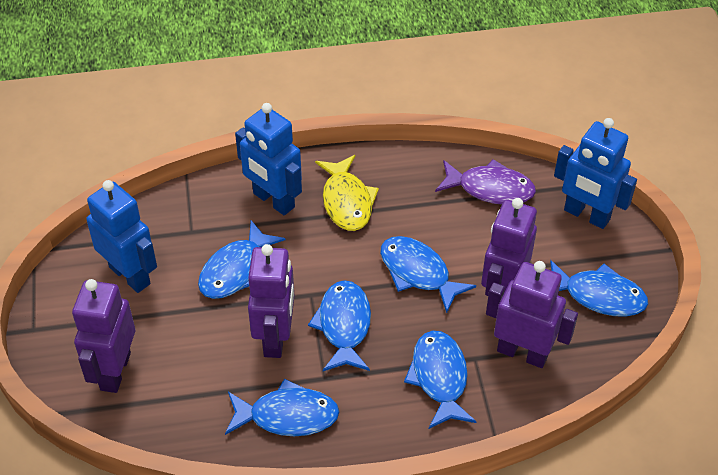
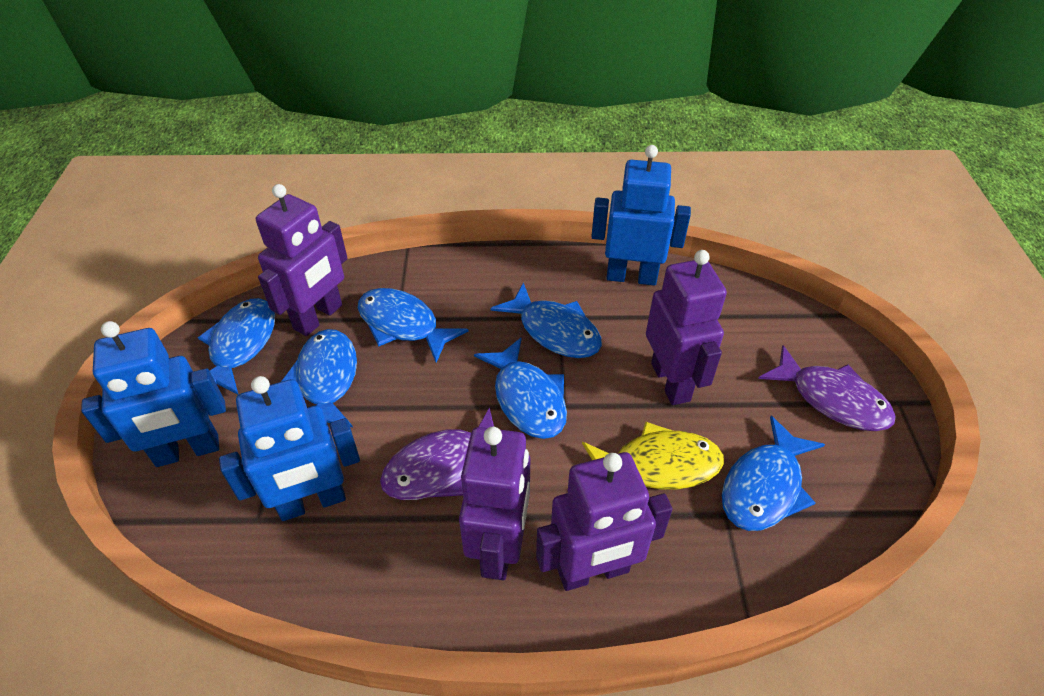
purple fish: [435,159,536,205] = 1 -> [380,407,494,500] [758,345,896,431] = 2

